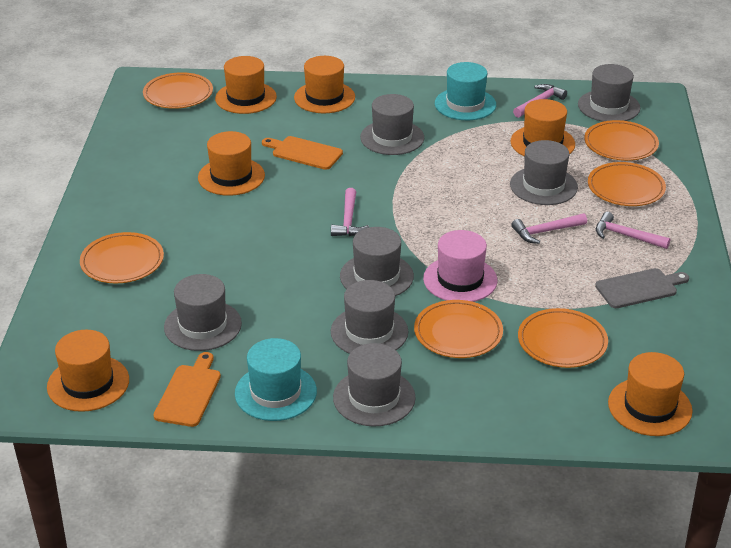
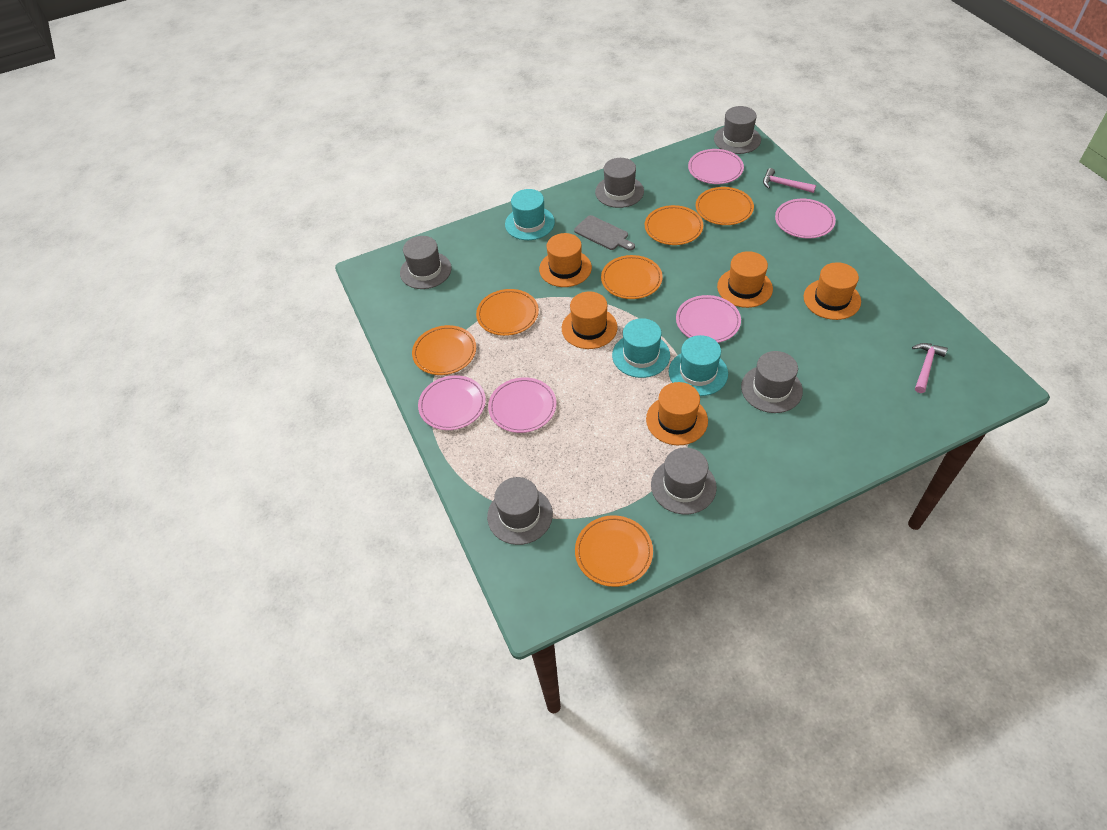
grey hat: [164,274,242,351] [331,280,408,354] [333,343,416,427] [340,227,414,296] [360,94,424,155] [510,140,578,205] [578,64,640,122] = 7 -> [400,236,452,289] [487,477,553,545] [595,158,644,208] [651,447,717,514] [714,106,761,154] [741,351,803,413] = 6
orange cutting board: [153,352,221,427] [262,136,343,170] = 2 -> none = 0
orange hat: [47,330,129,412] [198,131,265,196] [215,56,277,114] [294,56,355,113] [511,99,575,156] [608,352,692,436] = 6 -> [539,233,592,287] [562,291,618,349] [646,382,708,445] [717,251,773,308] [804,262,861,320] = 5
pink hammer: [331,188,369,236] [511,213,587,244] [513,84,567,118] [596,212,670,249] = 4 -> [763,168,816,193] [912,343,948,393] = 2
pink hat: [423,230,498,302] = 1 -> none = 0
pink plate: none = 0 -> [418,375,486,430] [488,377,556,433] [676,295,741,343] [688,149,744,184] [775,199,836,238] = 5
turquoise hat: [235,338,317,421] [435,62,496,120] = 2 -> [505,189,555,240] [612,318,670,378] [669,335,728,396] = 3

